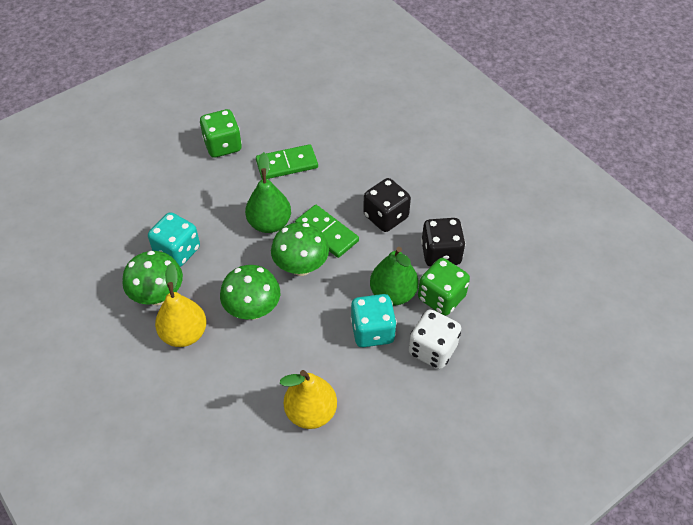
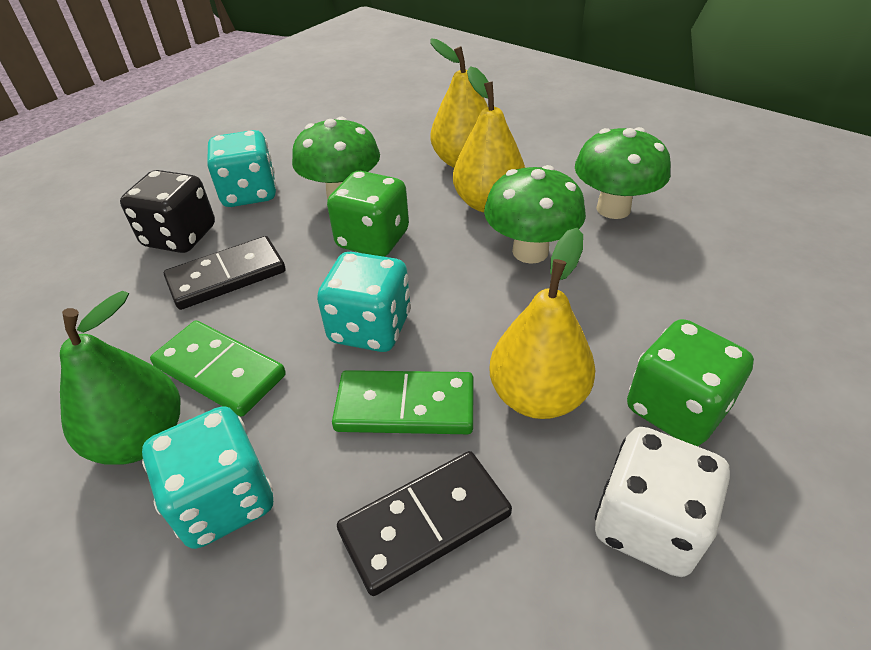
black dice: [363,178,411,232] [421,218,466,267] = 2 -> [120,170,215,253] = 1
black domino: none = 0 -> [164,236,285,310] [337,451,512,596] = 2
green pear: [245,152,291,233] [370,247,418,305] = 2 -> [60,291,180,465] = 1
turquoise dice: [148,212,200,267] [351,294,397,347] = 2 -> [142,406,273,549] [207,130,277,207] [317,252,411,352] = 3
yellow pear: [155,263,206,347] [280,370,337,429] = 2 -> [430,39,488,168] [453,66,525,212] [490,228,595,419] = 3

